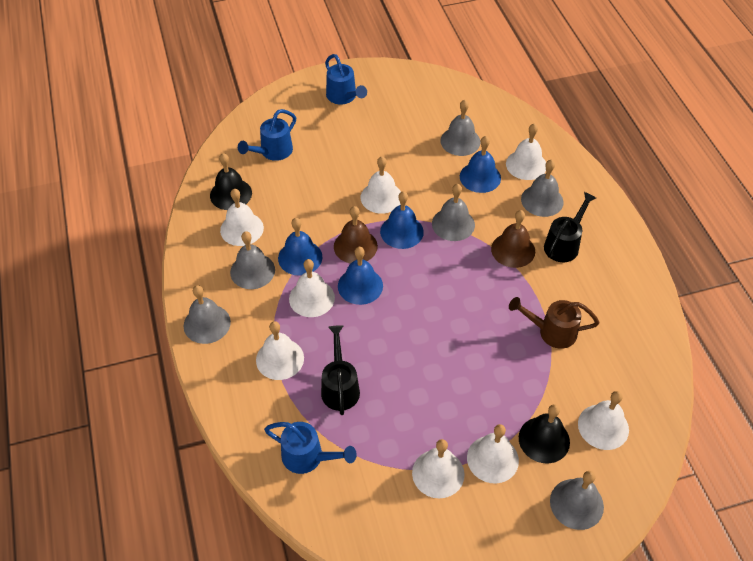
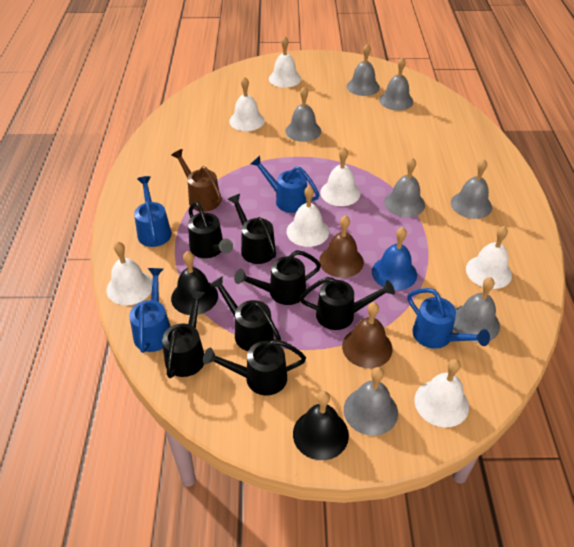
black watering can: [321,325,360,415] [544,192,596,262] = 2 -> [162,290,205,378] [188,202,233,258] [203,339,306,395] [210,276,281,351] [227,194,276,264] [234,250,321,305] [300,277,395,330] = 7
blue bell: [278,218,322,276] [338,247,383,305] [380,191,424,249] [460,136,501,193] = 4 -> [372,227,417,290] = 1
blue watering can: [238,109,296,161] [264,422,357,474] [325,54,367,104] = 3 -> [129,268,171,353] [134,176,172,247] [251,156,319,213] [407,288,490,349] = 4
grey bell: [184,285,231,344] [230,231,275,289] [432,184,475,241] [441,100,481,156] [521,159,564,217] [550,471,604,530] = 6 -> [285,86,321,142] [344,367,398,436] [347,44,380,96] [379,57,413,110] [384,157,425,217] [451,159,492,219] [453,277,500,342] = 7
white bell: [220,189,264,246] [256,321,304,380] [289,259,335,317] [361,156,401,214] [412,439,464,498] [467,424,519,483] [506,123,546,180] [578,391,629,450] = 8 -> [106,241,152,305] [229,77,265,131] [269,36,301,88] [287,186,329,247] [320,147,360,206] [414,359,469,427] [466,226,512,289] = 7

